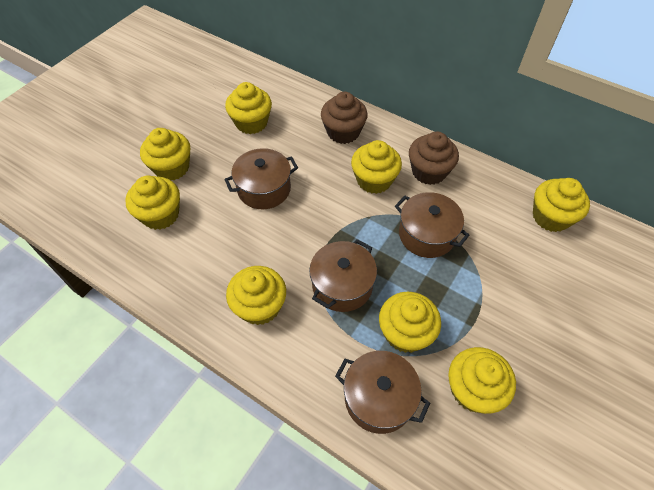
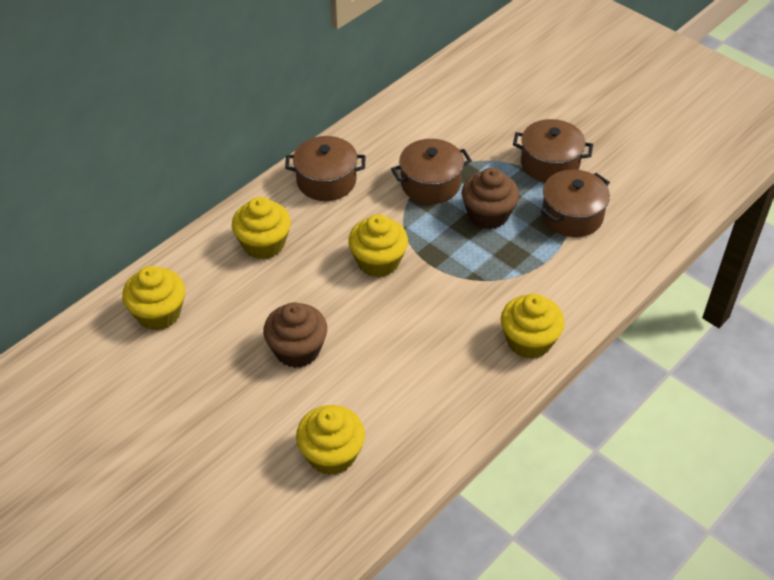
yellow cupcake: [125,176,180,230] [140,128,190,180] [225,82,272,134] [226,266,286,325] [351,140,402,194] [379,292,441,353] [448,347,516,414] [533,178,590,232] = 8 -> [122,266,185,331] [232,197,291,260] [296,405,365,475] [348,214,408,277] [501,294,565,359] = 5

